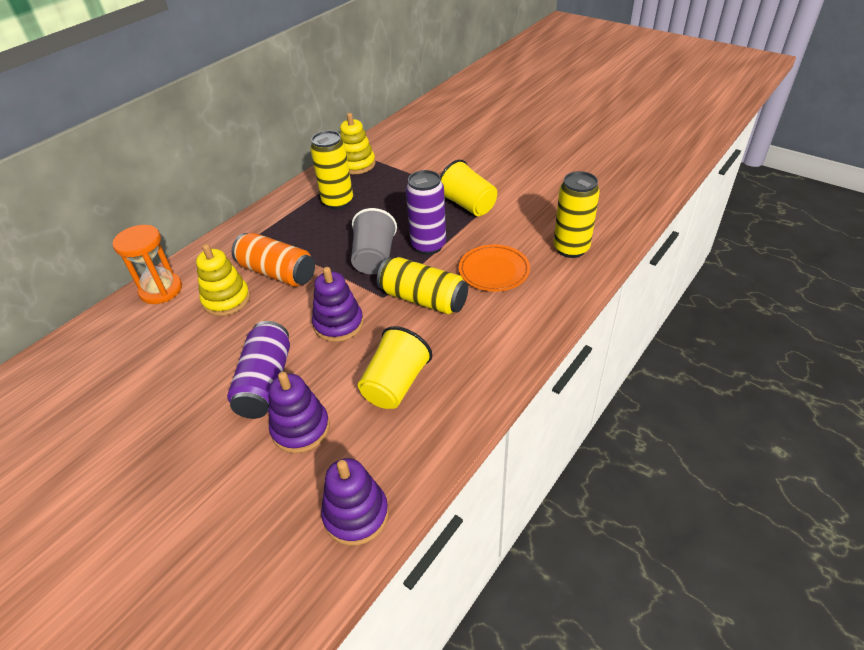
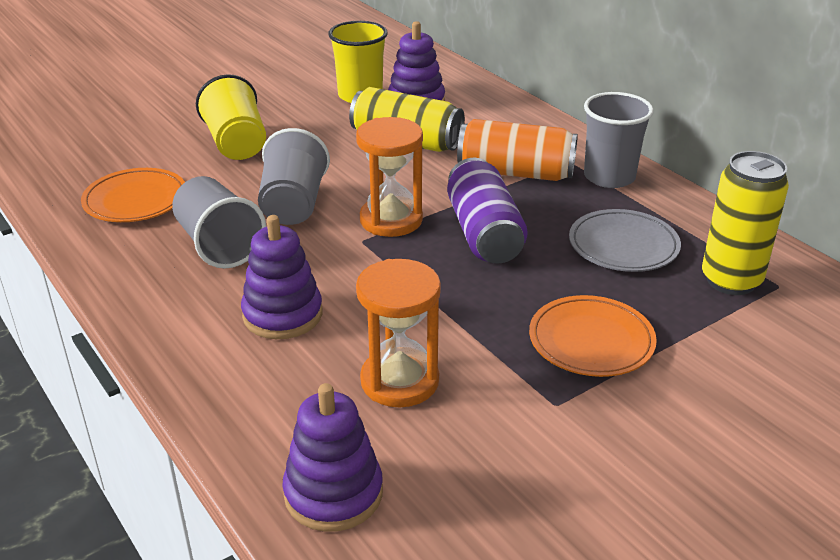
grey cup: [351,208,397,274] = 1 -> [172,176,266,268] [258,128,330,225] [584,92,654,188] = 3
grey plate: none = 0 -> [569,209,681,272] = 1
orange hourglass: [112,225,182,304] = 1 -> [356,117,423,237] [356,259,441,407] = 2
orange plate: [459,245,530,291] = 1 -> [81,168,185,222] [529,295,657,377] = 2
purple can: [227,321,290,419] [406,170,446,255] = 2 -> [447,158,528,264] = 1
yellow can: [310,131,353,209] [377,257,468,314] [553,171,600,258] = 3 -> [349,87,465,152] [702,151,789,295] = 2
yellow stacking toy: [196,244,250,316] [340,113,376,174] = 2 -> none = 0

